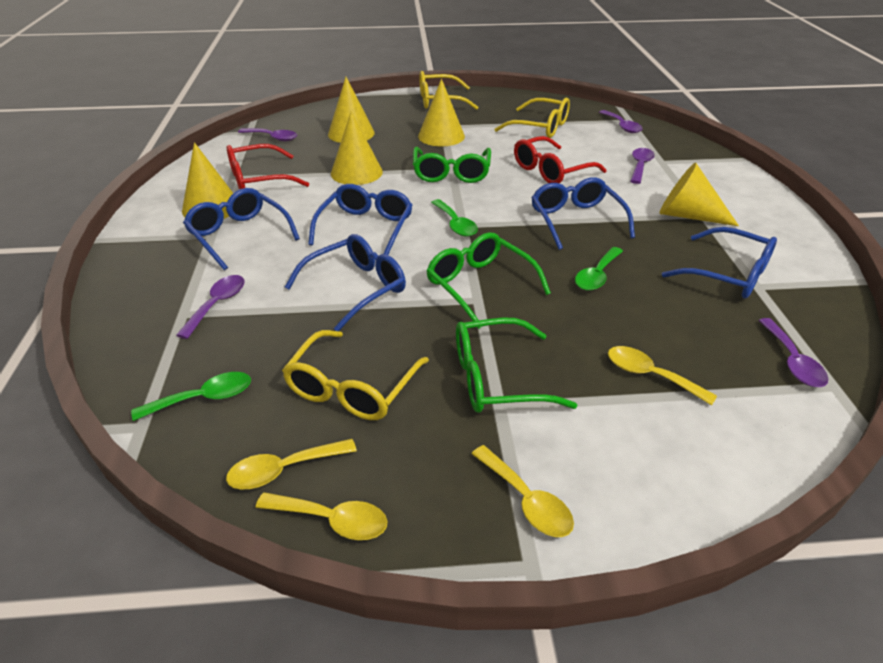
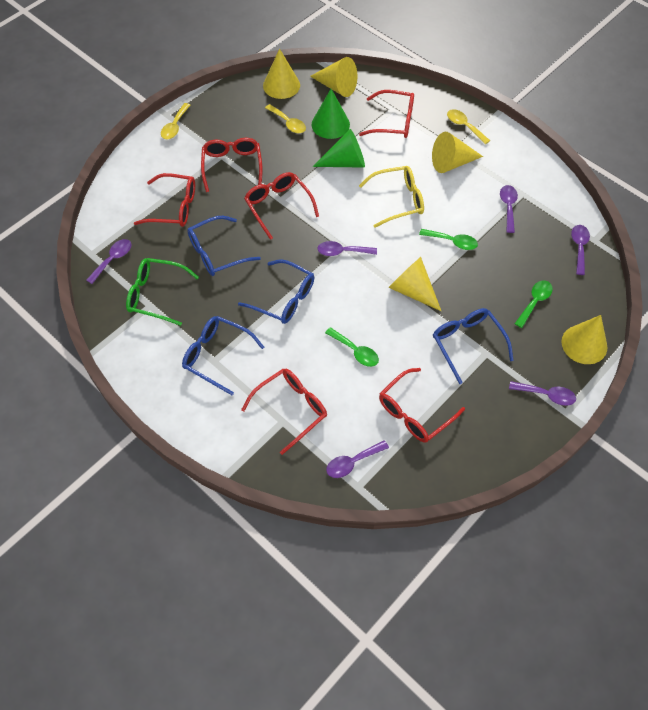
blue glasses: [183,188,300,270] [285,234,406,331] [308,184,413,255] [531,177,635,250] [662,227,777,299] = 5 -> [182,316,264,395] [187,216,261,276] [238,259,315,324] [433,308,514,384] = 4
green cone: none = 0 -> [312,89,350,139] [313,129,365,168] = 2
green glasses: [413,147,491,183] [426,232,551,329] [456,318,577,413] = 3 -> [126,258,199,326] = 1
purple spoon: [176,275,245,339] [238,128,297,141] [599,110,643,133] [630,148,655,184] [758,318,828,387] = 5 -> [86,239,132,284] [317,241,377,256] [326,440,389,478] [500,185,518,233] [509,381,576,406] [571,225,590,275] = 6
red glasses: [227,144,309,190] [514,136,607,183] = 2 -> [134,173,195,227] [201,138,262,192] [241,369,327,455] [244,172,319,240] [359,90,414,138] [379,368,465,443] = 6
yellow glasses: [282,330,429,420] [420,71,478,110] [495,98,570,138] = 3 -> [359,166,424,228] = 1
yellow spoon: [226,439,357,490] [256,492,388,540] [471,445,574,537] [608,346,717,406] = 4 -> [161,103,190,139] [265,104,306,133] [447,109,490,144] = 3

